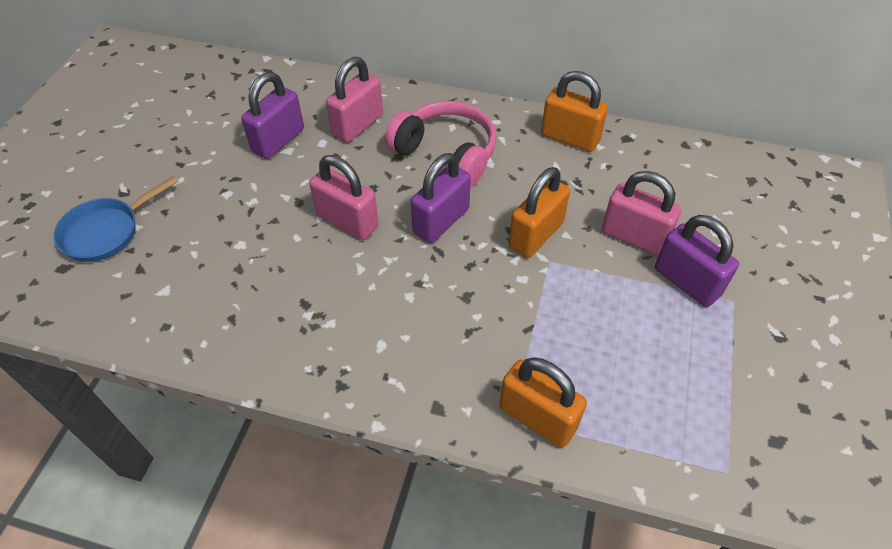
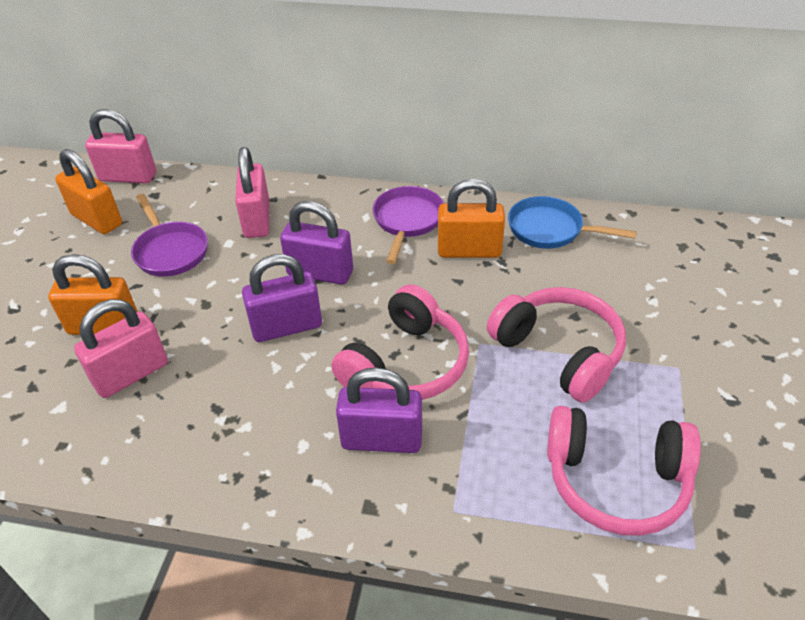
pink headphones: [385,101,496,188] = 1 -> [332,284,469,400] [487,287,626,403] [547,406,701,536] = 3
purple pan: none = 0 -> [131,194,208,277] [373,186,444,264] = 2

